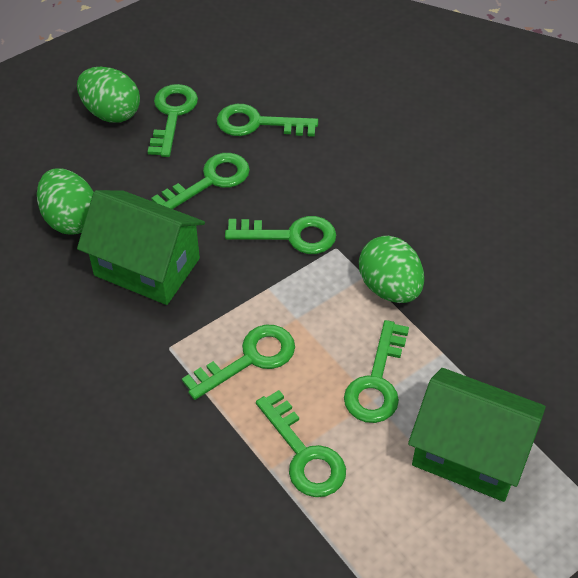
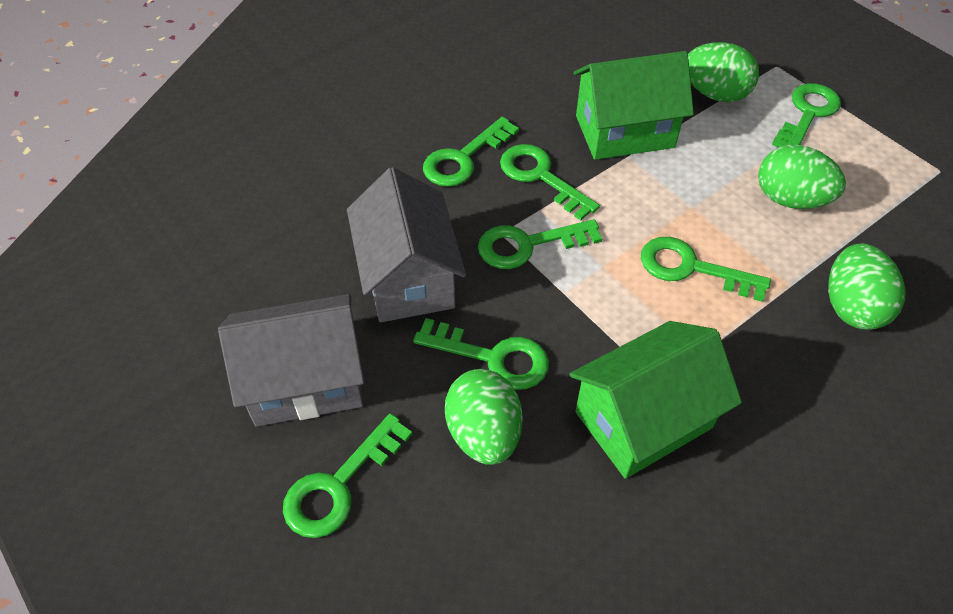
green egg: [37,168,94,234] [77,67,140,123] [359,236,424,303] = 3 -> [445,369,523,465] [688,42,759,102] [758,145,846,209] [828,243,906,330] = 4
grey house: none = 0 -> [218,294,364,427] [347,167,466,322] = 2

